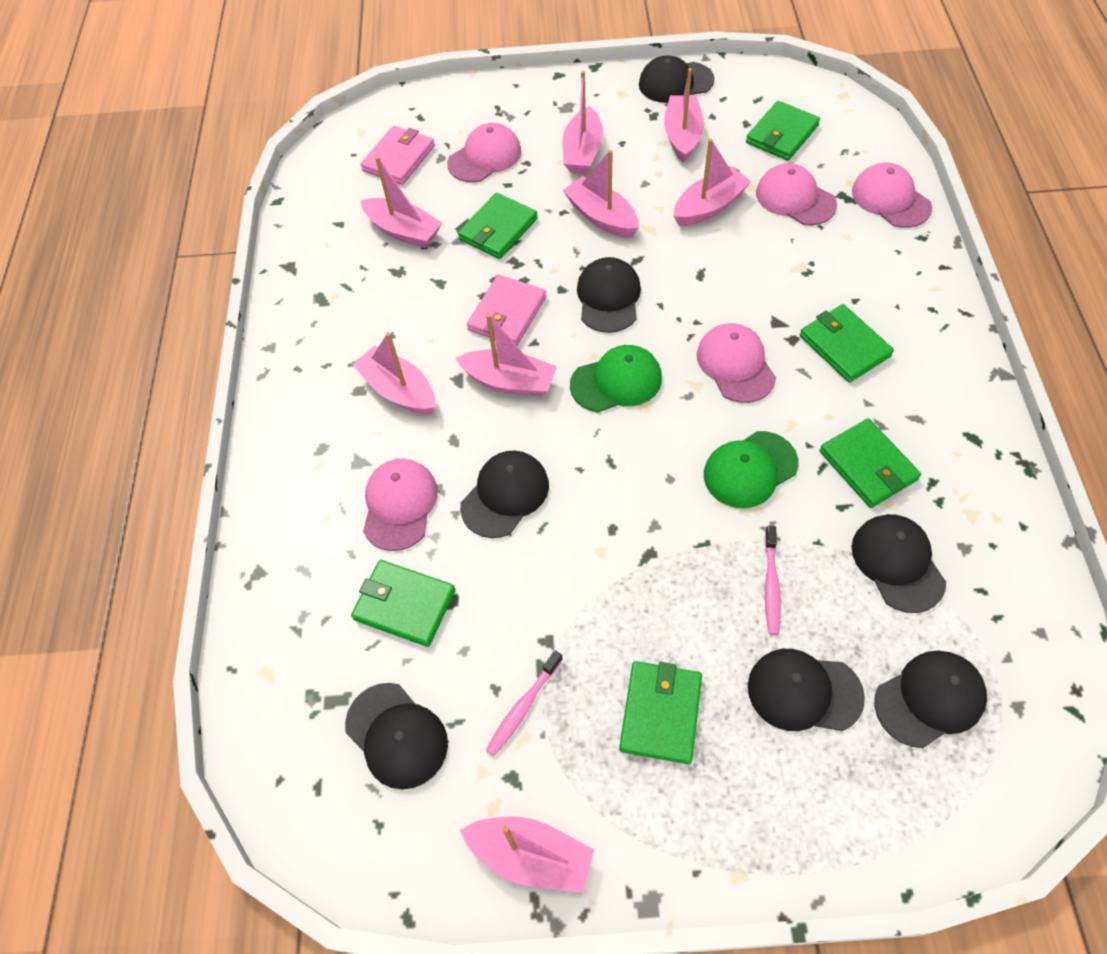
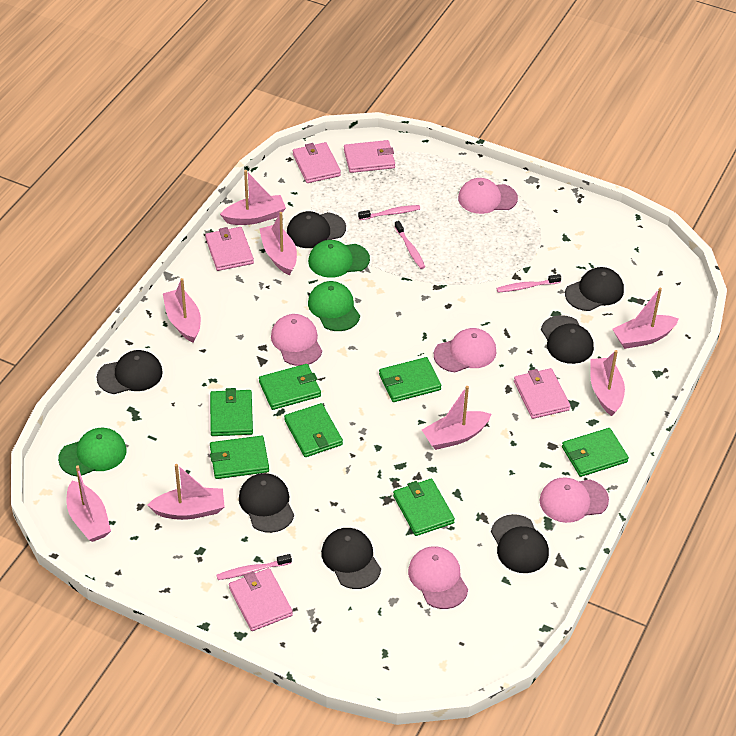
green cap: [570,345,662,413] [704,431,799,508] = 2 -> [58,428,127,476] [308,240,370,278] [308,281,360,331] = 3
green wallet: [351,560,456,647] [458,193,538,259] [619,661,702,764] [746,101,820,161] [800,304,894,383] [819,418,921,508] = 6 -> [210,388,253,436] [210,436,269,479] [259,364,321,410] [284,403,343,457] [379,357,441,402] [393,478,455,536] [562,428,629,477] = 7
pink toothbrush: [485,650,563,757] [764,526,781,635] = 2 -> [217,554,292,580] [358,205,420,220] [395,221,425,269] [496,274,561,292] = 4
pink wallet: [360,126,435,185] [467,275,546,346] = 2 -> [205,227,254,271] [229,568,293,631] [293,142,341,183] [344,140,395,173] [514,368,570,419] = 5

